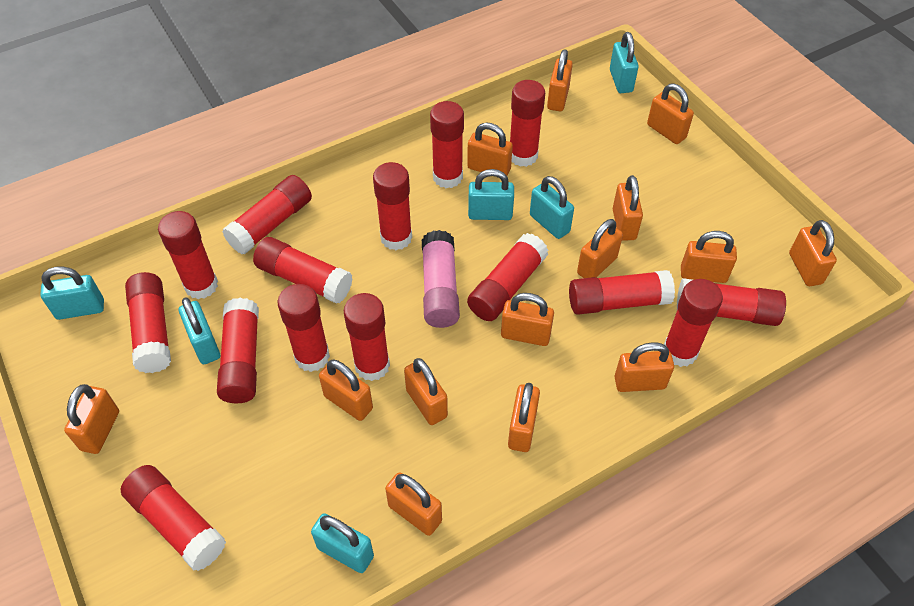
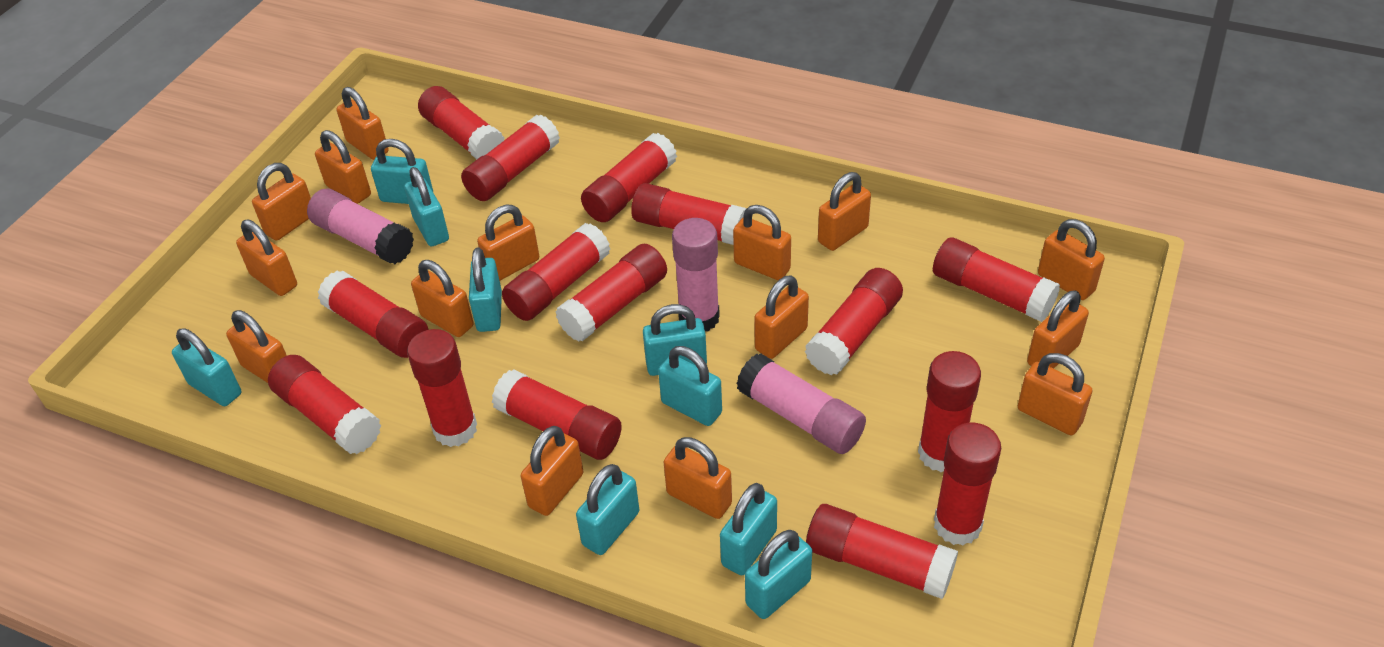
orange padlock: [64,384,119,454] [319,359,373,421] [385,472,442,536] [404,358,448,425] [467,123,513,176] [501,293,554,346] [508,383,540,452] [547,49,573,111] [577,219,623,278] [613,175,643,241] [615,342,674,392] [647,84,694,144] [681,231,737,283] [789,220,837,286] = 14 -> [226,310,287,383] [236,220,297,296] [252,163,311,241] [315,130,371,204] [337,87,389,160] [411,260,474,337] [477,205,539,281] [521,426,583,516] [664,437,732,519] [733,205,791,280] [754,275,809,359] [818,172,871,251] [1018,353,1092,435] [1027,290,1089,369] [1038,219,1105,300] = 15
pink glue stick: [422,230,460,328] = 1 -> [307,189,414,264] [672,218,720,332] [736,353,866,454] = 3
turquoise padlock: [40,266,104,320] [179,297,220,364] [311,513,374,573] [468,169,514,220] [530,176,574,239] [610,32,639,93] = 6 -> [172,328,241,406] [371,139,433,204] [404,167,449,247] [469,247,502,332] [576,464,639,555] [643,304,707,376] [658,346,722,426] [720,483,777,575] [745,530,812,619] = 9

